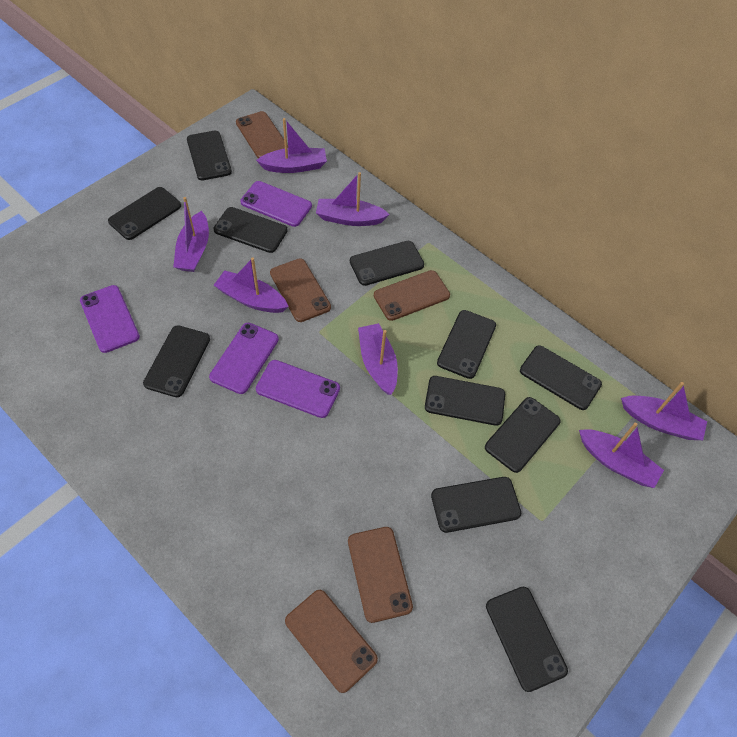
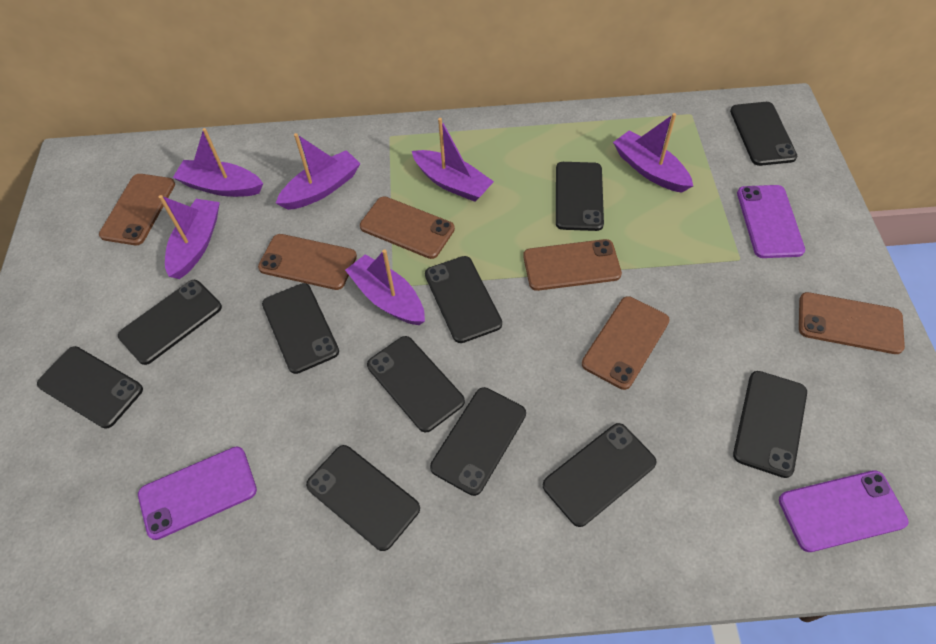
brown phone: [236,111,288,158] [270,258,331,322] [285,590,378,693] [348,527,413,623] [374,270,450,321] = 5 -> [99,174,175,245] [258,234,357,290] [360,196,455,259] [523,239,622,291] [582,296,670,390] [799,292,905,354] = 6
purple boat: [173,197,209,272] [214,258,289,313] [256,118,327,173] [316,172,390,226] [358,323,398,395] [579,423,664,488] [621,382,707,440] = 7 -> [159,195,220,279] [173,128,263,197] [276,133,360,210] [345,250,425,325] [412,118,494,202] [613,113,693,193] = 6
purple phone: [80,285,140,353] [209,323,279,394] [240,181,312,227] [256,360,340,418] = 4 -> [138,446,257,540] [737,185,805,258] [779,470,908,552] = 3

